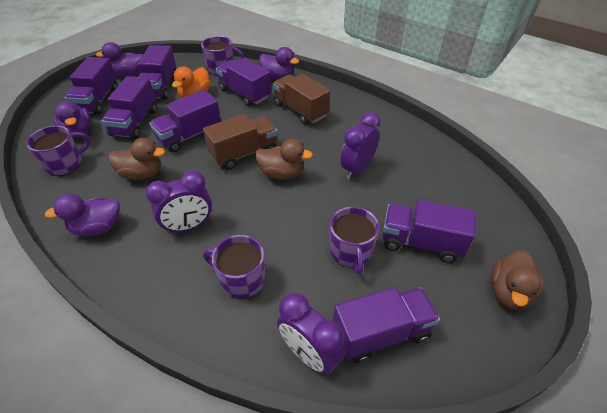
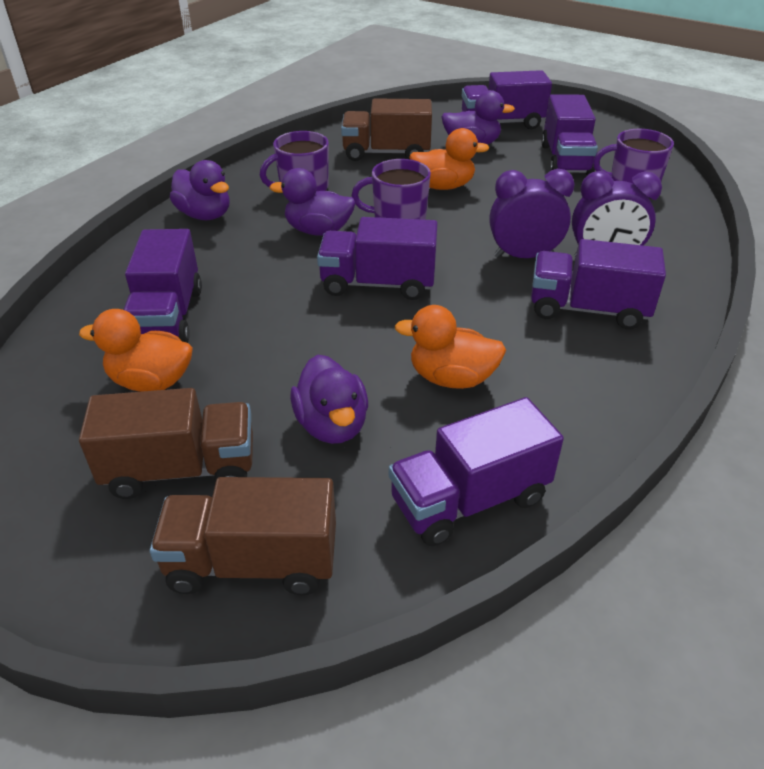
brown duck: [109,138,165,180] [255,139,313,180] [491,250,544,310] = 3 -> none = 0
brown truck: [203,114,278,170] [273,74,330,125] = 2 -> [79,388,253,499] [150,477,336,595] [341,98,432,161] = 3
orange duck: [172,66,211,98] = 1 -> [79,309,193,392] [395,305,506,389] [409,128,490,190] = 3
purple clock: [146,170,212,234] [277,293,345,374] [341,112,381,179] = 3 -> [489,169,575,258] [572,171,662,258] = 2
purple mug: [26,126,90,176] [201,36,244,75] [203,235,265,299] [330,207,379,275] = 4 -> [260,131,329,192] [352,159,431,220] [593,129,674,184] = 3
purple truck: [65,57,118,115] [102,76,157,139] [138,45,176,100] [149,90,221,152] [216,58,271,106] [333,287,440,363] [382,200,475,263] = 7 -> [123,229,202,343] [317,217,438,300] [389,397,564,546] [462,70,552,129] [531,239,666,329] [541,94,598,175] = 6

